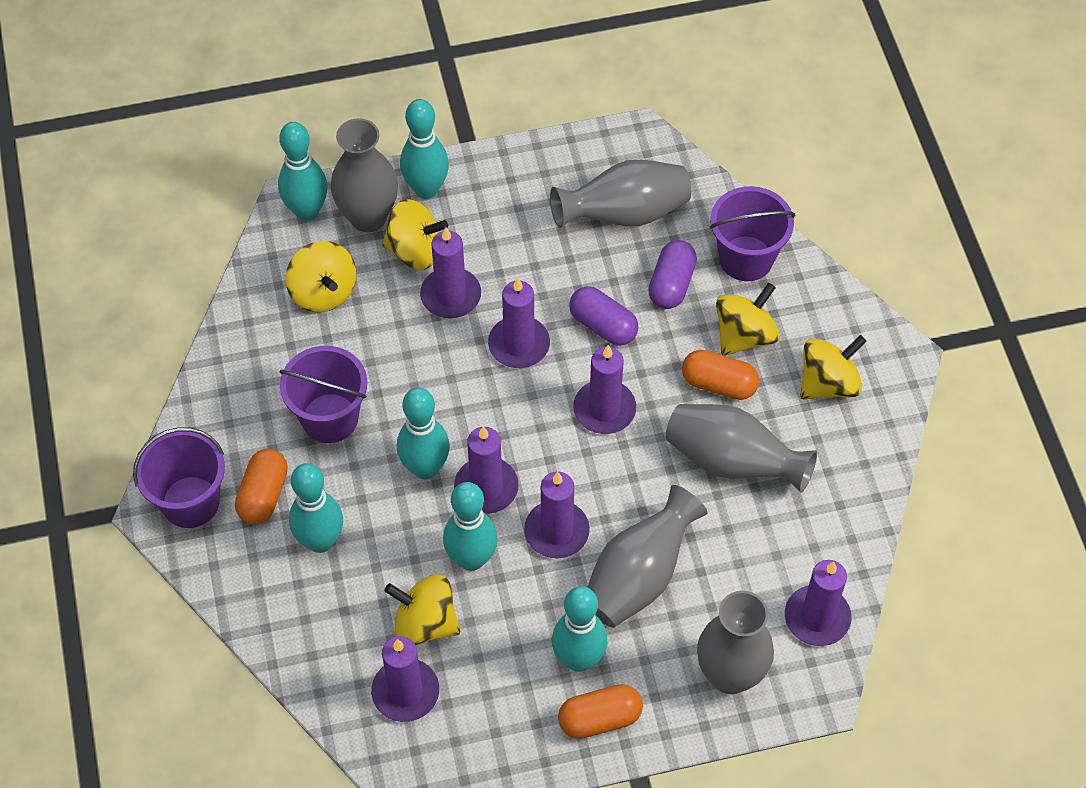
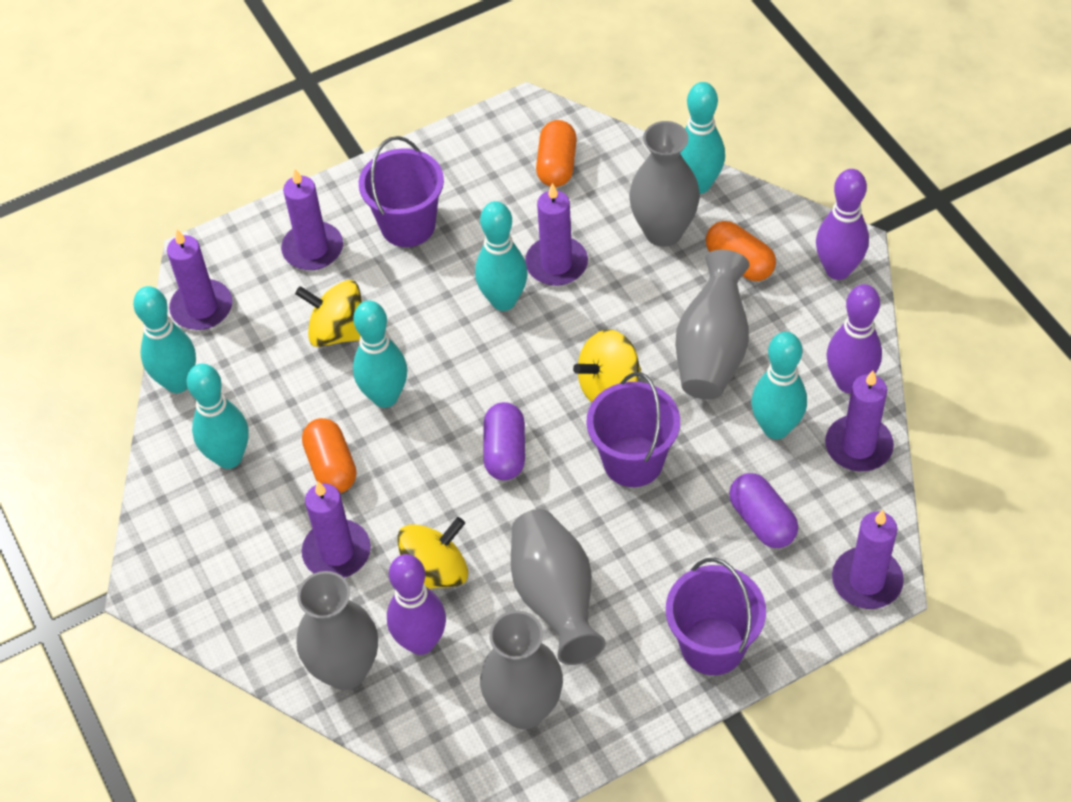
purple bowling pin: none = 0 -> [387,554,446,655] [816,169,869,280] [826,284,882,393] = 3
purple candle: [371,636,439,722] [420,227,481,318] [454,426,519,514] [488,278,550,368] [524,471,590,558] [573,345,636,434] [785,560,851,646] = 7 -> [167,229,232,330] [281,169,343,270] [302,481,371,578] [525,183,588,286] [825,371,894,471] [832,510,904,609] = 6
yellow spinning top: [286,241,356,312] [382,199,448,270] [384,574,460,645] [716,283,780,356] [800,335,867,399] = 5 -> [295,280,362,347] [397,517,468,589] [573,330,641,402] = 3

